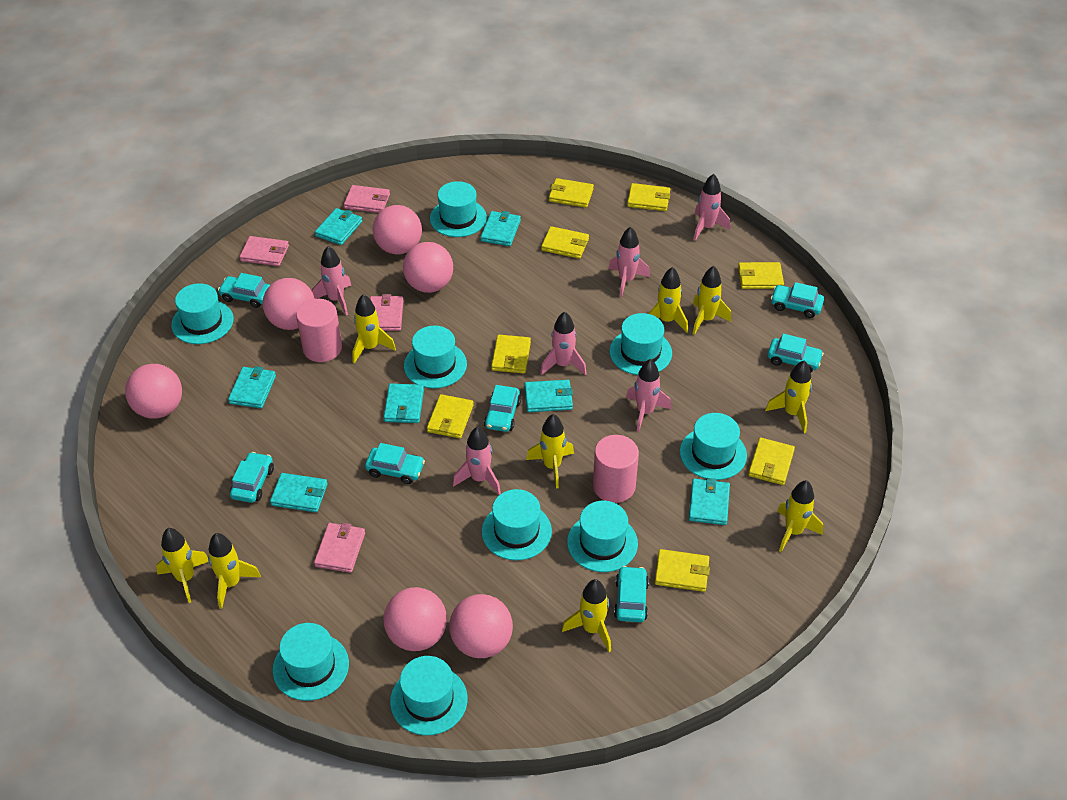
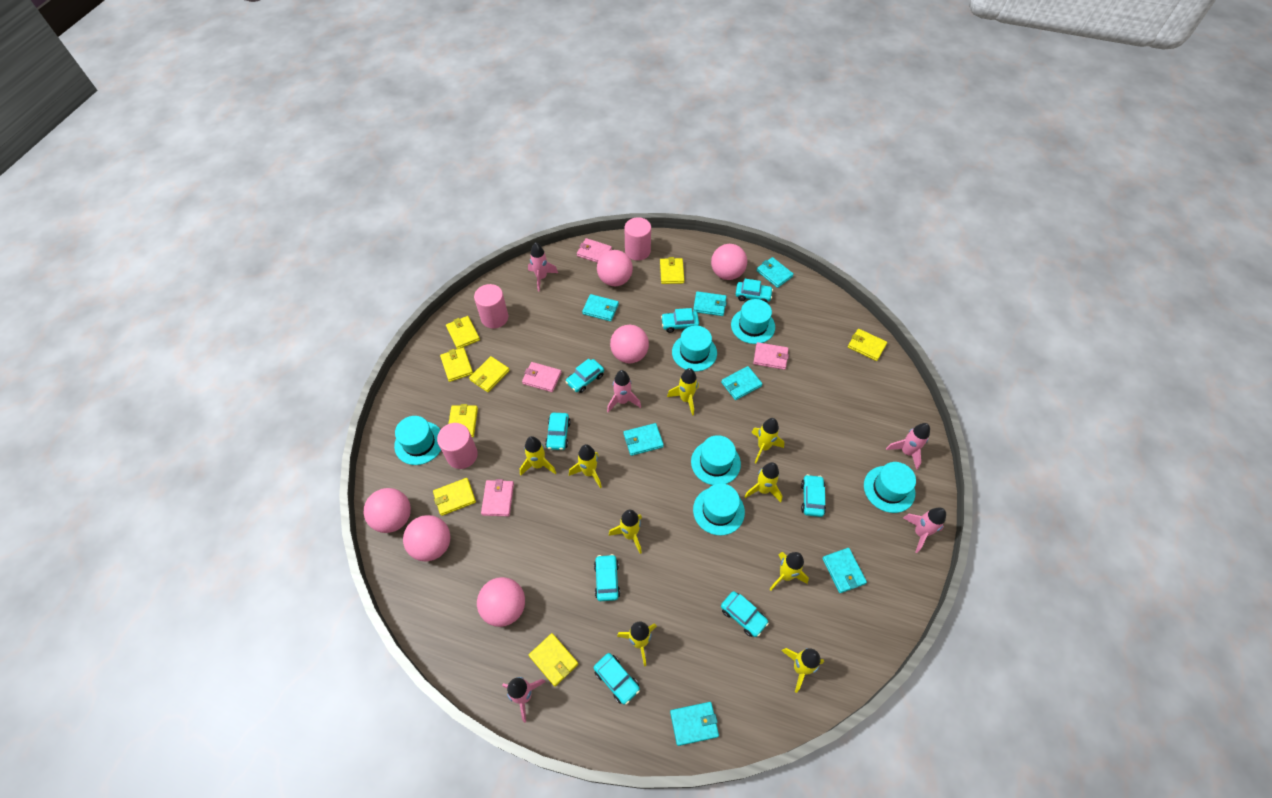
pink cylinder: [296,299,342,362] [593,435,639,503] = 2 -> [437,423,478,469] [474,284,508,328] [625,217,651,261] = 3
pink rocket: [312,246,351,315] [453,427,501,495] [540,311,587,376] [608,226,650,297] [626,359,671,432] [694,174,730,241] = 6 -> [502,677,546,723] [528,242,558,292] [607,370,641,412] [886,423,930,470] [903,508,946,553] = 5
turquoise car: [218,273,270,308] [230,452,274,503] [365,443,425,484] [484,385,521,432] [614,566,649,622] [768,334,824,372] [771,282,824,318] = 7 -> [545,413,571,450] [566,359,604,393] [594,554,620,601] [594,653,640,705] [661,308,699,333] [721,591,769,637] [736,279,773,303] [801,474,826,517] = 8
turquoise hat: [171,283,233,344] [272,623,349,701] [390,656,468,735] [404,326,467,388] [430,181,487,237] [482,489,552,560] [567,501,638,572] [610,313,672,375] [680,413,747,480] = 9 -> [394,416,441,465] [672,326,717,371] [691,435,741,485] [693,483,745,536] [731,299,775,344] [864,462,916,513] = 6

